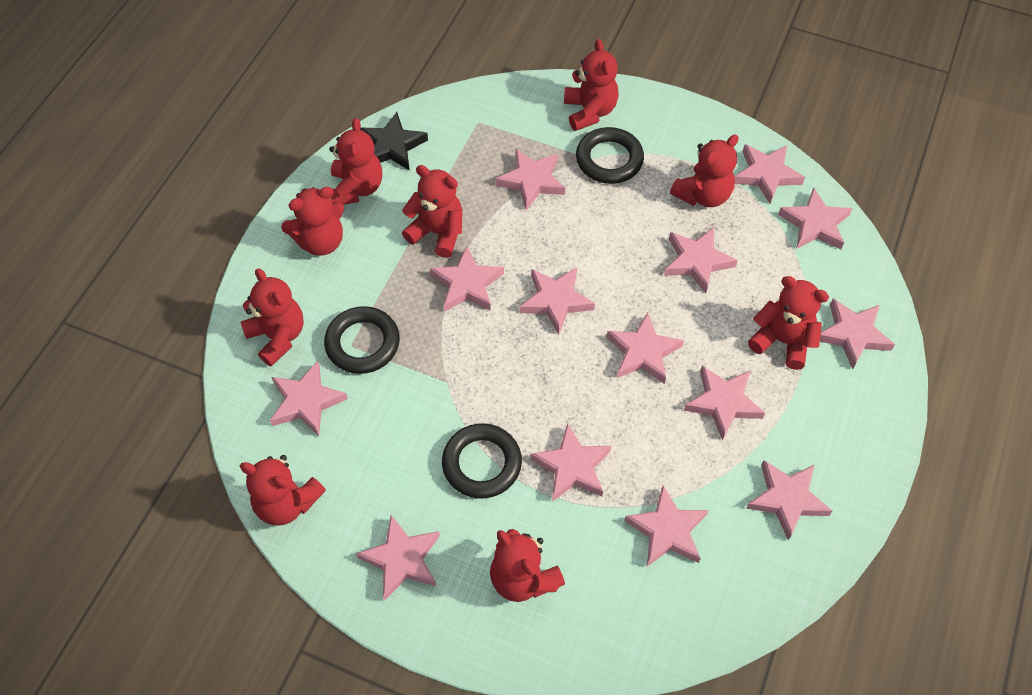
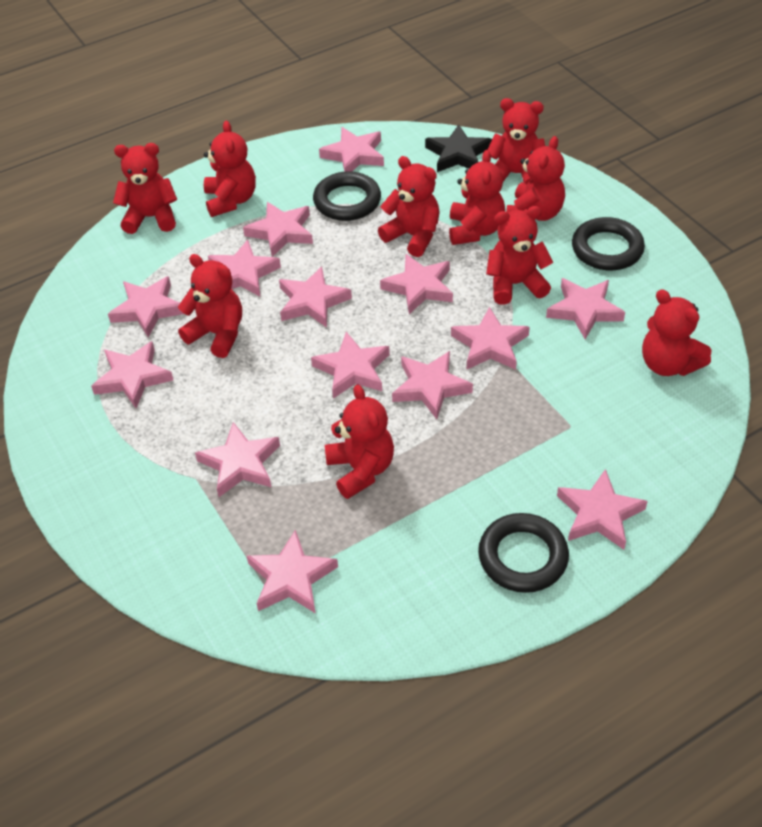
red teddy bear: [240,455,326,526] [241,268,304,367] [281,187,344,256] [329,118,382,205] [402,165,462,258] [490,529,565,602] [564,39,619,131] [670,135,739,207] [748,276,829,370] = 9 -> [113,143,177,234] [178,254,242,358] [204,121,256,217] [325,384,394,499] [378,156,440,257] [449,150,505,245] [486,206,553,305] [487,98,545,184] [506,136,565,221] [642,289,711,376] = 10

